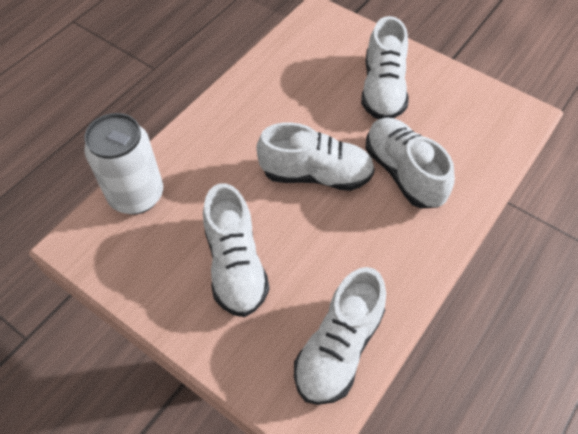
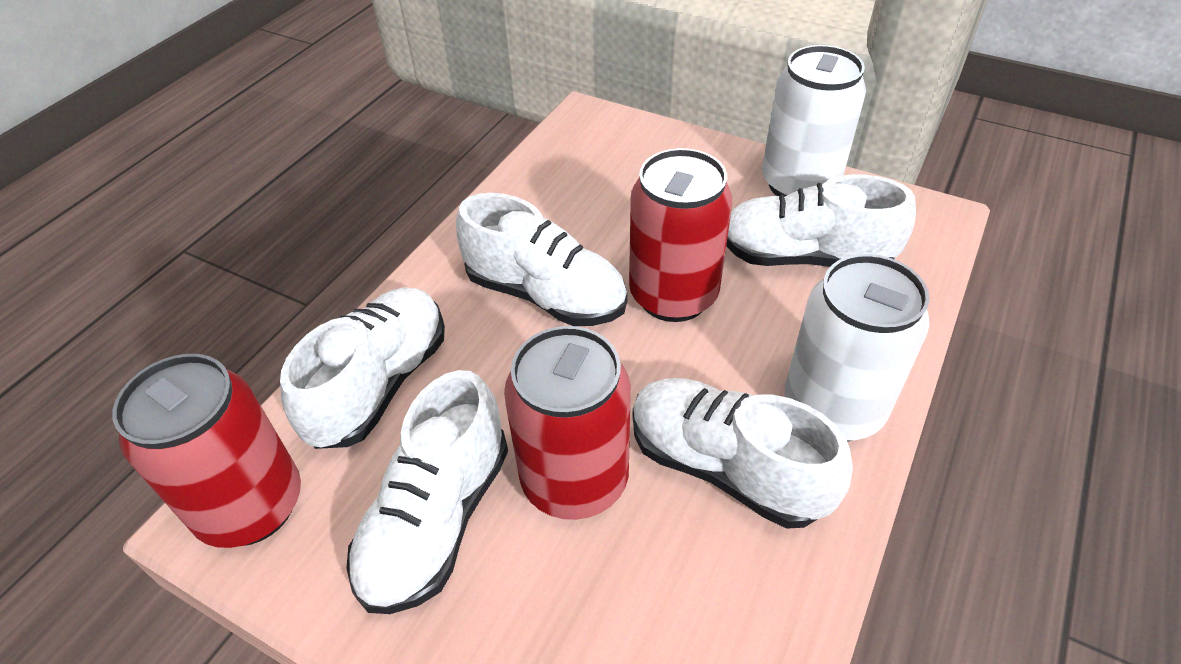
red can: none = 0 -> [112,354,301,548] [504,326,631,520] [629,148,732,322] = 3
white can: [84,113,163,214] = 1 -> [762,45,866,196] [785,254,929,442] = 2

